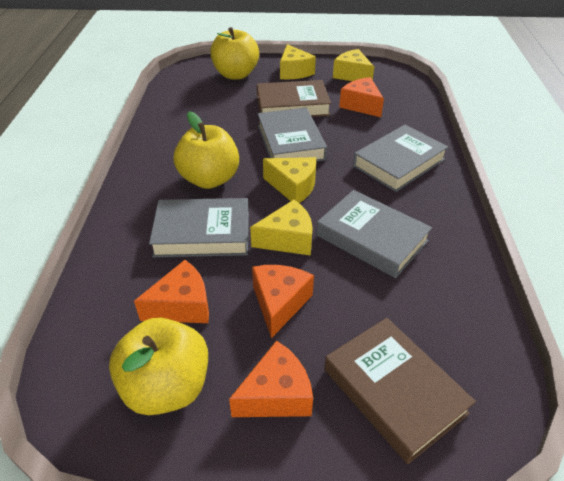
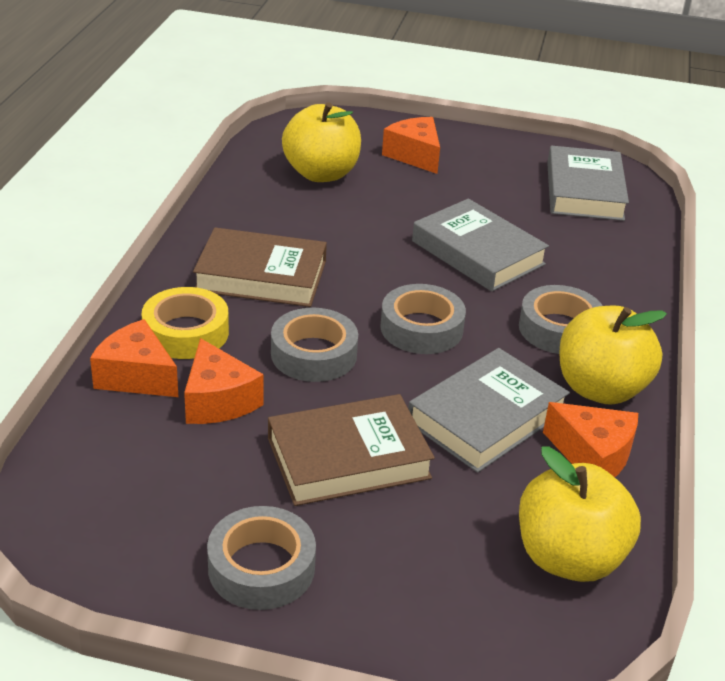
grey book: [149,198,249,257] [258,108,327,162] [316,190,432,278] [353,125,448,192] = 4 -> [408,348,570,473] [412,199,549,292] [547,146,629,221] = 3
grey tape: none = 0 -> [207,506,316,610] [271,308,358,382] [381,284,466,354] [519,285,603,354] = 4
yellow cheese: [250,199,313,256] [263,157,316,203] [280,44,316,79] [333,49,374,81] = 4 -> none = 0
yellow tape: none = 0 -> [142,287,229,359] = 1

